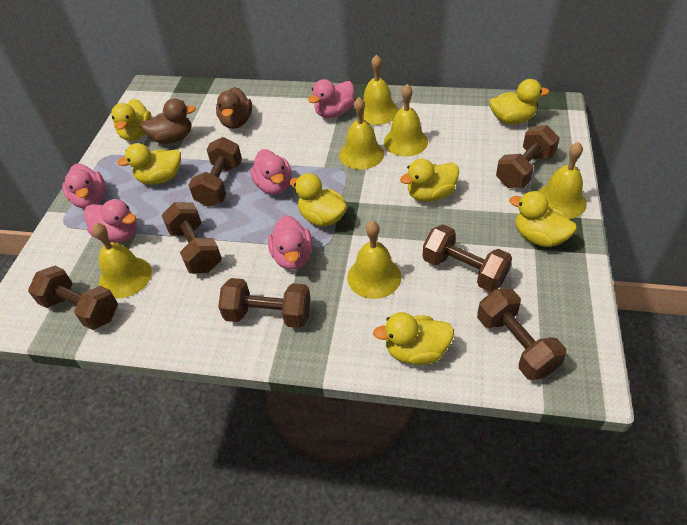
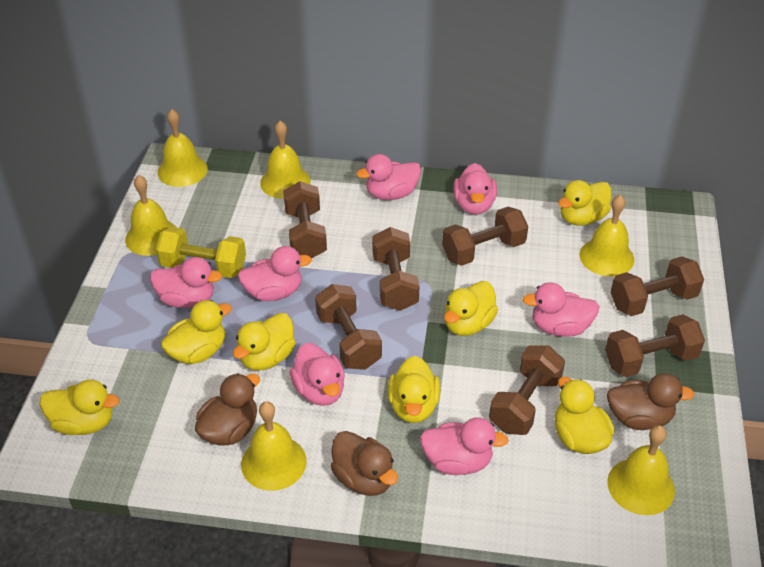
brown duck: [140,99,196,144] [216,87,252,129] = 2 -> [195,373,260,446] [330,431,398,496] [607,373,694,430] = 3
pink duck: [62,164,105,209] [84,199,137,243] [250,149,292,195] [268,215,313,270] [308,79,354,118] = 5 -> [150,257,222,308] [238,246,312,301] [290,343,345,406] [357,154,421,200] [420,417,509,475] [453,163,497,215] [523,282,600,337] = 7
yellow dumbbell: none = 0 -> [156,227,246,278] = 1

